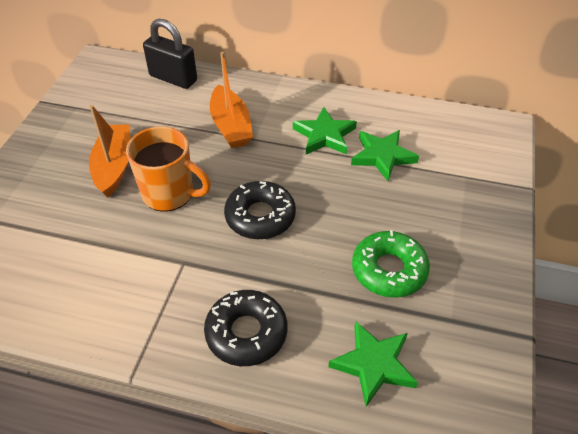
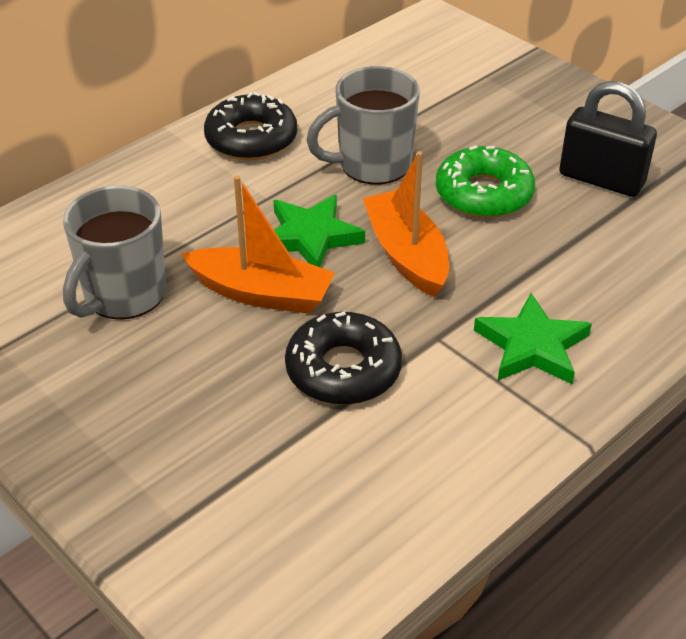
green star: [293,107,357,154] [328,321,418,407] [351,130,419,181] = 3 -> [273,195,365,267] [474,293,592,384] = 2
grey mug: none = 0 -> [63,185,166,320] [306,66,420,185] = 2
orange mug: [126,126,211,211] = 1 -> none = 0

